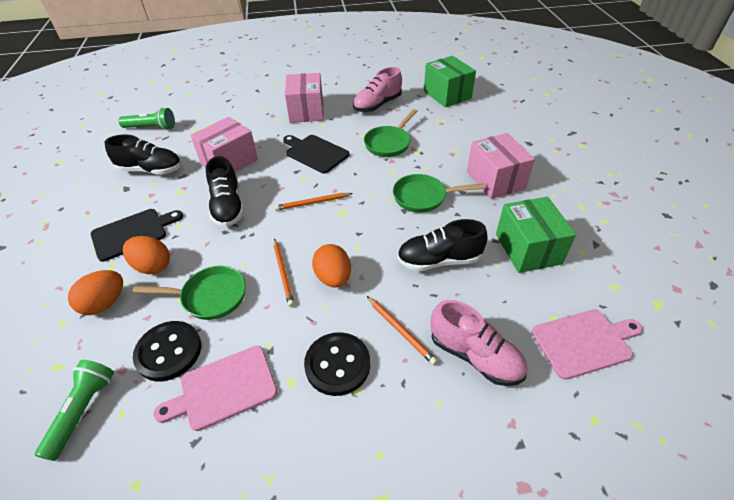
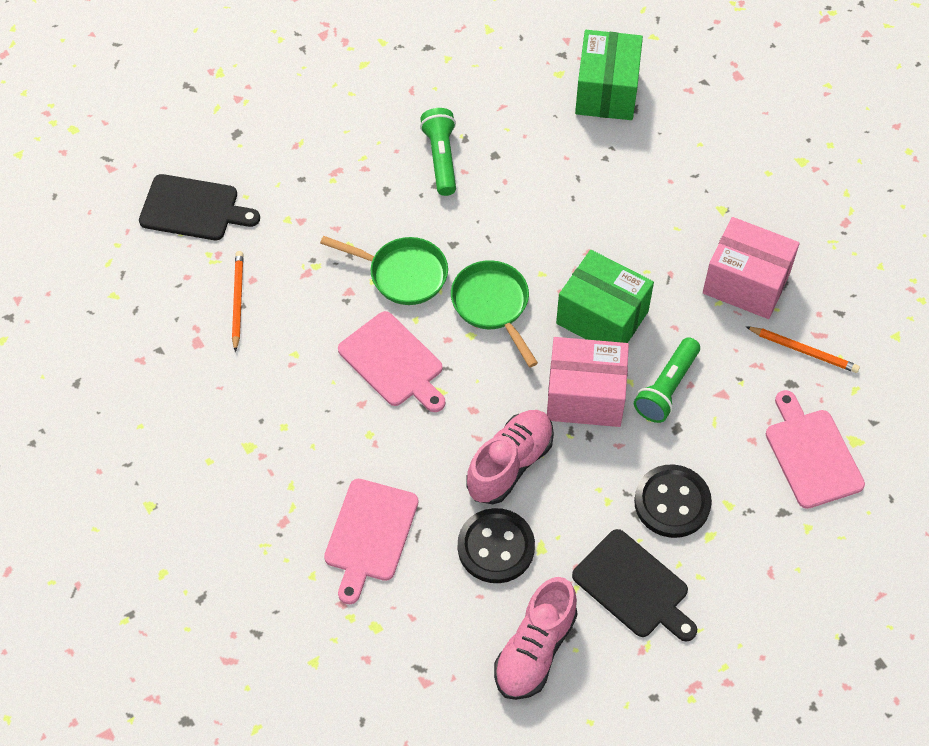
black shoe: [105,134,181,175] [206,156,244,227] [397,219,488,271] = 3 -> none = 0
green pan: [132,266,246,320] [364,109,417,157] [393,174,485,213] = 3 -> [320,236,448,305] [451,260,538,367] = 2
orange egg: [68,270,123,315] [123,236,170,274] [312,244,351,287] = 3 -> none = 0
orange pencil: [274,193,353,211] [274,238,295,307] [367,296,438,365] = 3 -> [232,251,244,352] [745,326,860,373] = 2
pink box: [190,117,258,172] [285,73,324,123] [467,133,535,199] = 3 -> [547,337,629,427] [703,217,800,319] = 2
pink cutting board: [153,346,278,431] [531,310,642,380] = 2 -> [324,479,419,604] [338,311,445,412] [766,390,865,509] = 3

